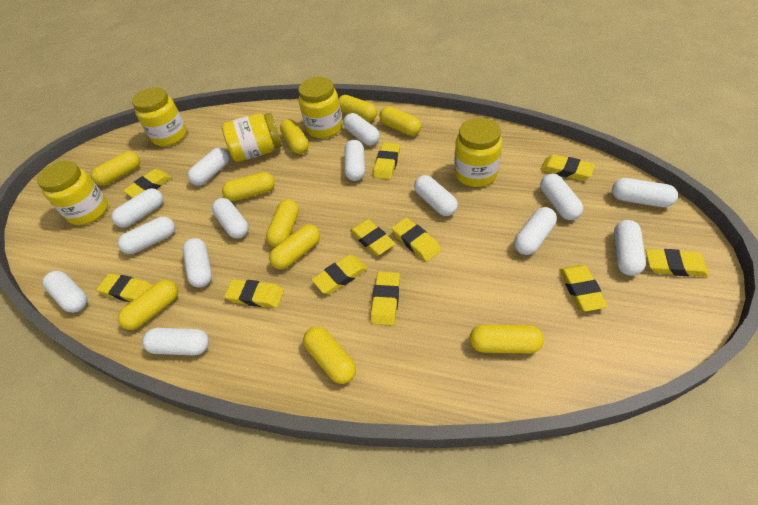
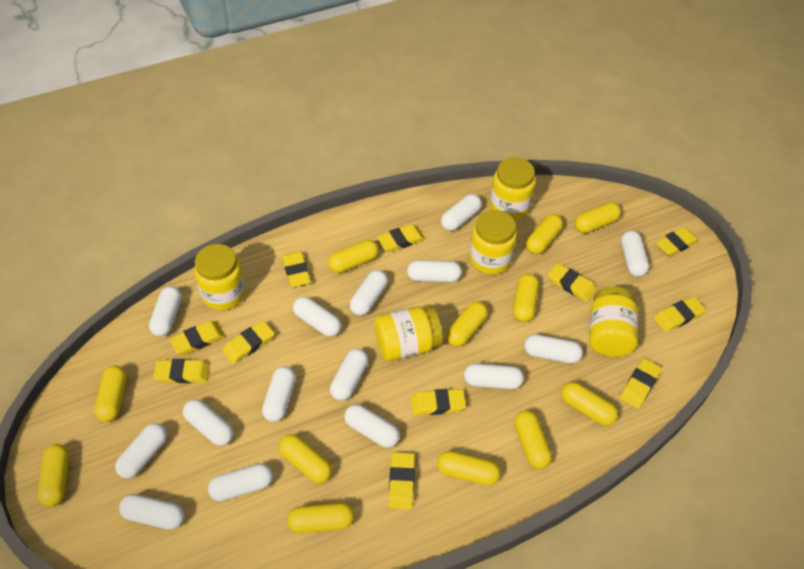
white capsule: [42,271,88,313] [111,188,163,228] [118,217,175,254] [142,328,209,355] [183,238,212,288] [188,147,230,186] [212,198,248,239] [343,113,380,146] [344,140,365,181] [414,175,458,216] [514,207,557,255] [540,173,583,220] [612,178,678,207] [614,220,646,276] = 14 -> [115,423,167,479] [119,494,185,530] [149,286,182,337] [183,399,234,446] [208,463,273,501] [262,366,296,422] [293,297,341,337] [330,349,368,401] [344,404,400,448] [350,270,388,316] [407,260,462,282] [441,194,482,231] [464,363,524,389] [524,334,583,364] [621,231,649,277] = 15
yellow capsule: [91,151,140,186] [118,280,178,330] [222,172,275,201] [266,199,299,247] [269,224,320,269] [280,119,309,154] [303,326,356,384] [338,95,377,122] [380,106,421,136] [469,325,544,353] = 10 -> [38,444,69,507] [94,365,127,422] [279,434,332,483] [287,503,354,533] [328,240,379,273] [437,451,500,486] [446,301,488,347] [513,274,539,322] [514,410,552,469] [526,214,563,254] [561,382,618,426] [575,202,621,233] = 12

